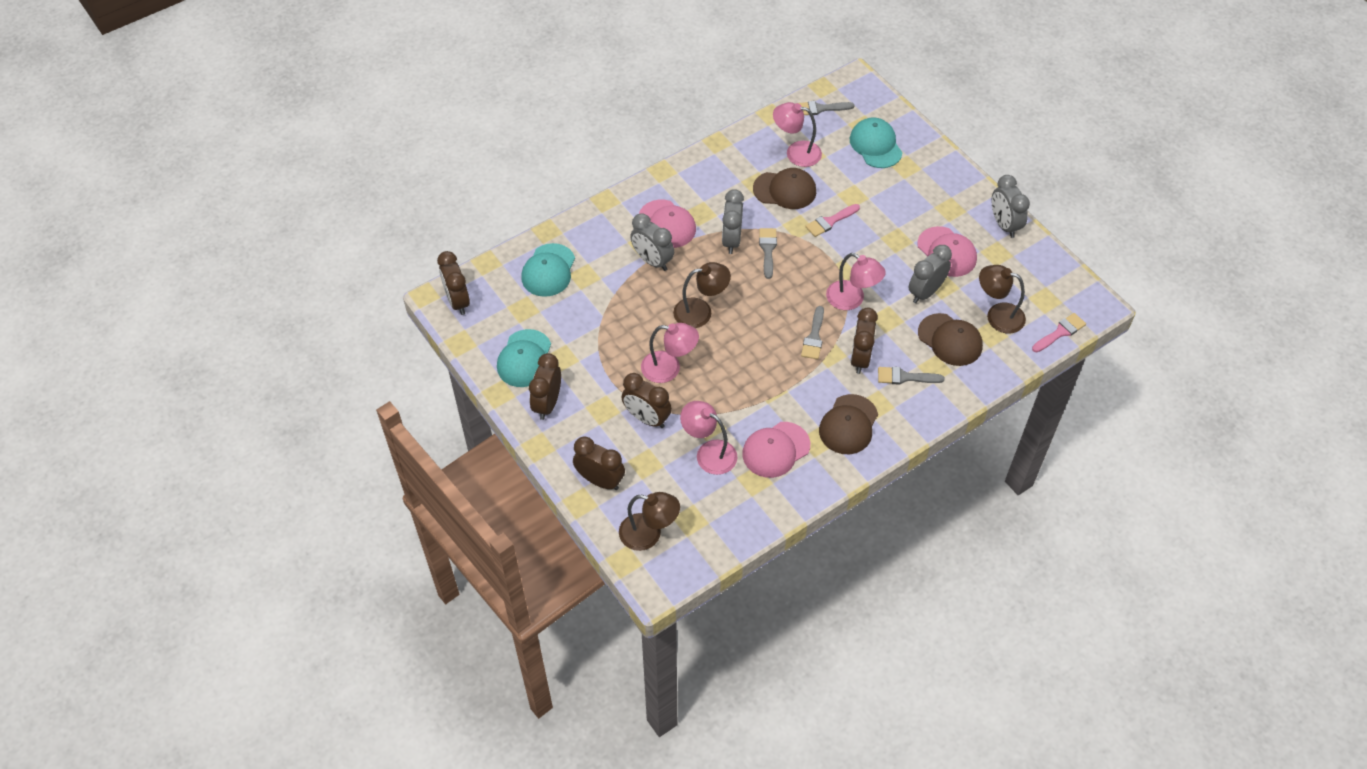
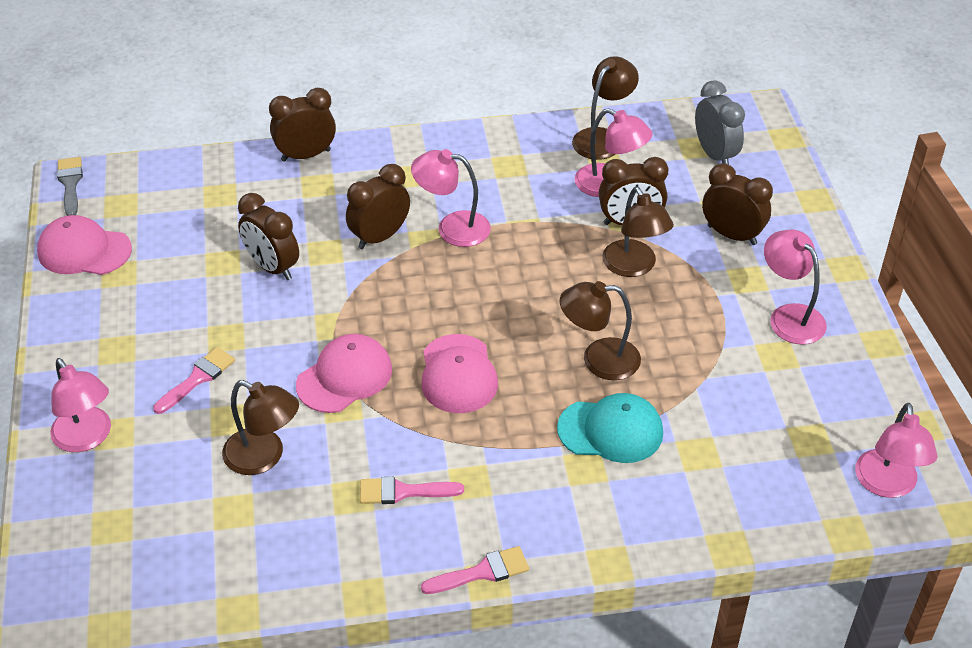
brown cap: [753,168,816,209] [819,394,878,454] [918,313,983,366] = 3 -> none = 0
brown lamp: [619,492,680,551] [673,262,731,328] [979,265,1026,333] = 3 -> [222,380,299,475] [560,281,641,380] [572,56,639,160] [602,187,674,277] = 4
grey brush: [759,228,777,279] [798,101,854,115] [801,306,824,360] [878,367,944,385] = 4 -> [57,157,83,216] = 1
grey clock: [630,214,674,271] [722,189,744,254] [908,245,952,303] [992,175,1030,238] = 4 -> [695,80,745,165] = 1
pink brush: [805,204,860,237] [1032,313,1086,352] = 2 -> [153,347,235,414] [360,477,464,504] [421,546,529,594] = 3
pink lamp: [641,323,699,383] [680,401,737,475] [773,102,822,167] [826,253,886,310] = 4 -> [50,358,111,452] [411,149,491,247] [574,108,653,197] [764,229,827,345] [855,403,938,498] = 5
turquoise cap: [497,329,551,387] [521,243,575,297] [850,117,903,168] = 3 -> [557,393,663,463] = 1

